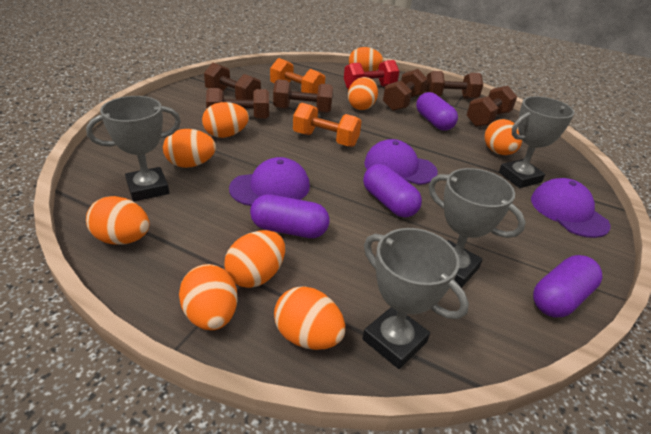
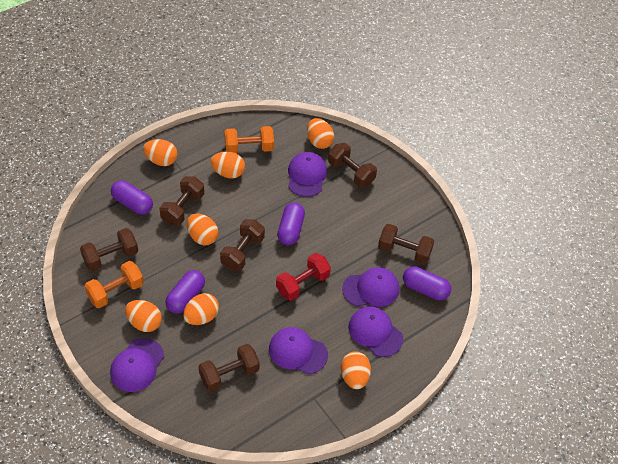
grey trophy: [86,96,181,202] [363,228,469,369] [429,168,526,288] [499,96,575,188] = 4 -> none = 0
orange egg: [86,196,149,245] [163,129,216,168] [179,264,238,330] [202,102,249,138] [224,230,285,288] [274,286,345,350] [348,77,378,110] [349,47,383,72] [484,119,522,155] = 9 -> [125,300,162,332] [143,139,178,166] [183,293,219,325] [187,214,218,245] [210,151,245,178] [307,118,334,149] [341,351,371,389] = 7
purple cap: [229,157,310,206] [364,139,438,185] [531,178,611,238] = 3 -> [110,338,164,392] [269,327,328,374] [288,152,327,197] [342,267,400,307] [348,306,403,357] = 5

